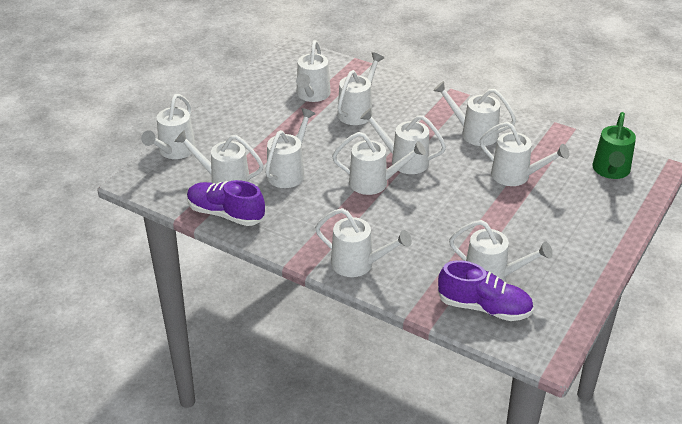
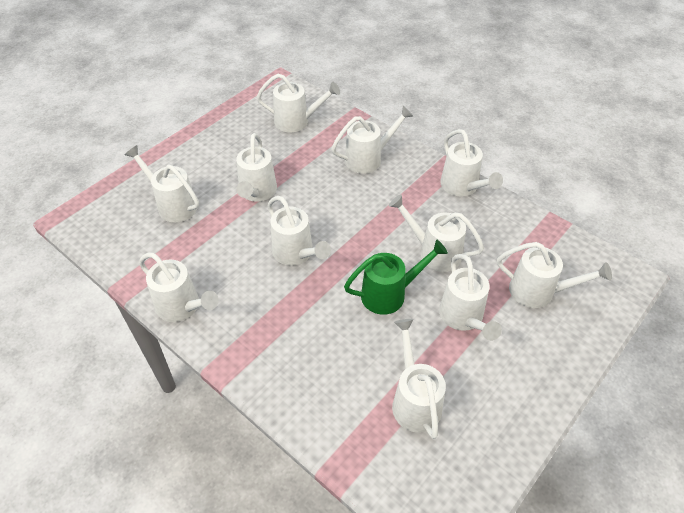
purple shoe: [187,180,265,226] [438,260,534,321] = 2 -> none = 0

